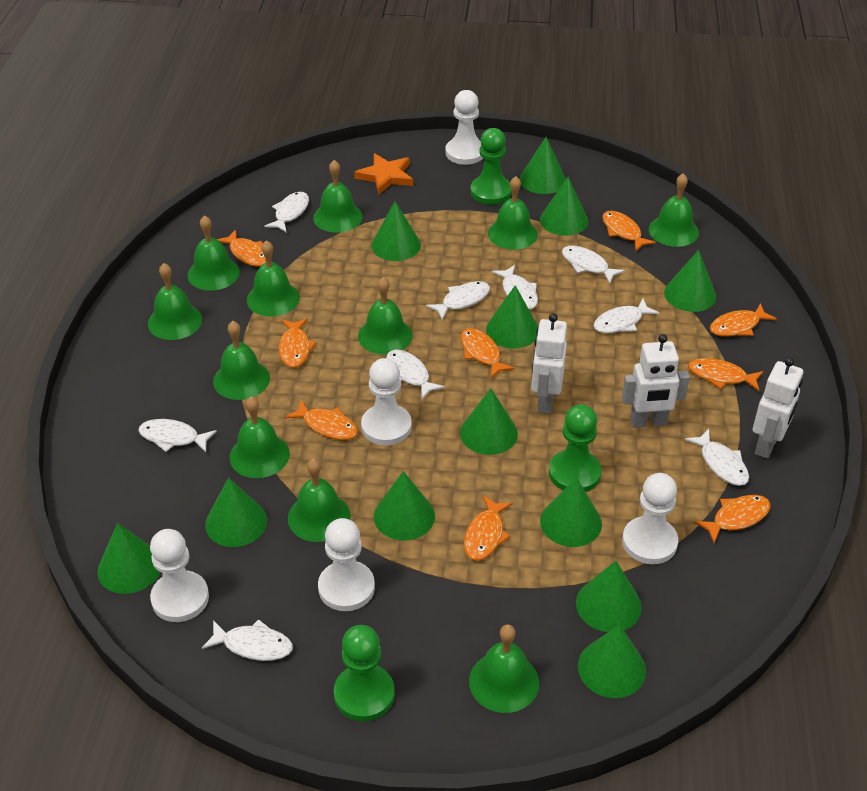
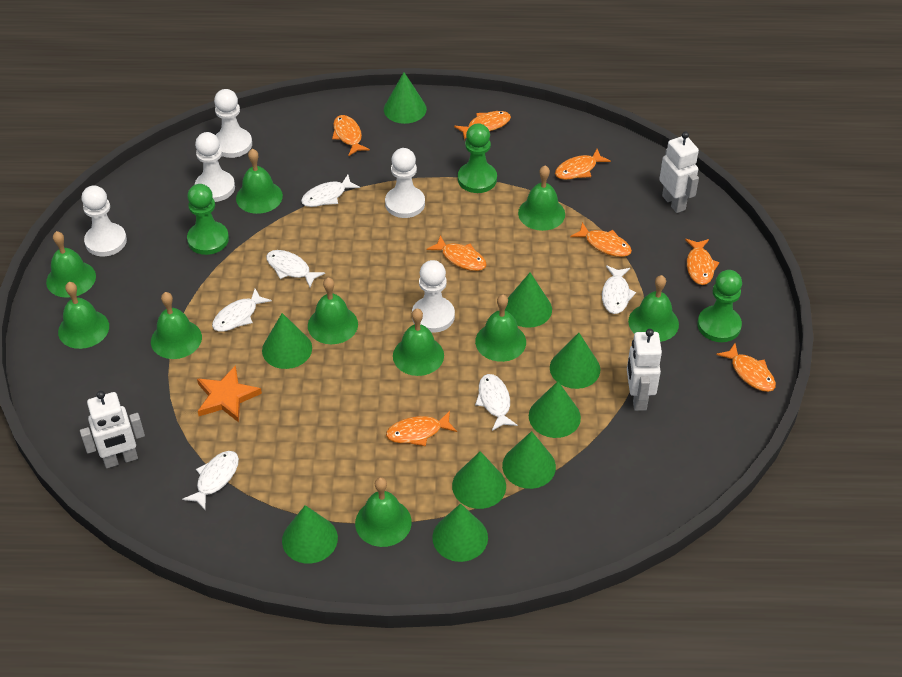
green bell: [148,263,202,340] [187,215,240,291] [213,321,270,400] [229,396,290,478] [247,240,300,317] [288,458,351,542] [313,160,363,233] [358,277,413,355] [469,624,539,713] [488,176,538,250] [649,173,699,247] = 11 -> [46,231,96,298] [58,282,109,349] [151,292,202,359] [236,149,283,214] [308,277,358,344] [355,477,412,547] [393,309,444,376] [475,295,526,362] [518,166,565,231] [628,275,679,342] = 10
green cone: [97,523,160,594] [205,478,267,547] [371,201,421,261] [374,471,435,540] [460,388,518,455] [486,285,538,349] [520,137,566,194] [540,177,588,236] [540,477,602,547] [576,561,642,632] [578,625,646,698] [664,250,716,312] = 12 -> [262,313,312,369] [282,505,338,564] [384,72,427,124] [432,503,488,562] [452,451,506,509] [502,431,556,489] [505,273,552,328] [529,381,581,438] [550,333,600,389] = 9
orange fish: [217,229,266,267] [278,319,317,368] [285,399,358,440] [461,328,515,378] [464,496,512,560] [602,211,656,251] [688,358,763,391] [694,495,771,543] [710,303,777,336] = 9 -> [332,115,370,156] [386,411,457,446] [427,235,487,271] [454,111,511,140] [555,149,611,180] [570,222,632,257] [685,239,720,285] [716,343,776,392] = 8
white fish: [138,419,217,452] [202,619,293,661] [264,192,309,233] [386,350,445,399] [426,281,490,320] [492,265,538,309] [562,246,625,284] [594,299,659,333] [685,429,749,486] = 9 -> [182,451,239,511] [212,289,272,332] [266,250,325,287] [301,174,360,207] [475,374,518,431] [602,265,636,314] = 6

